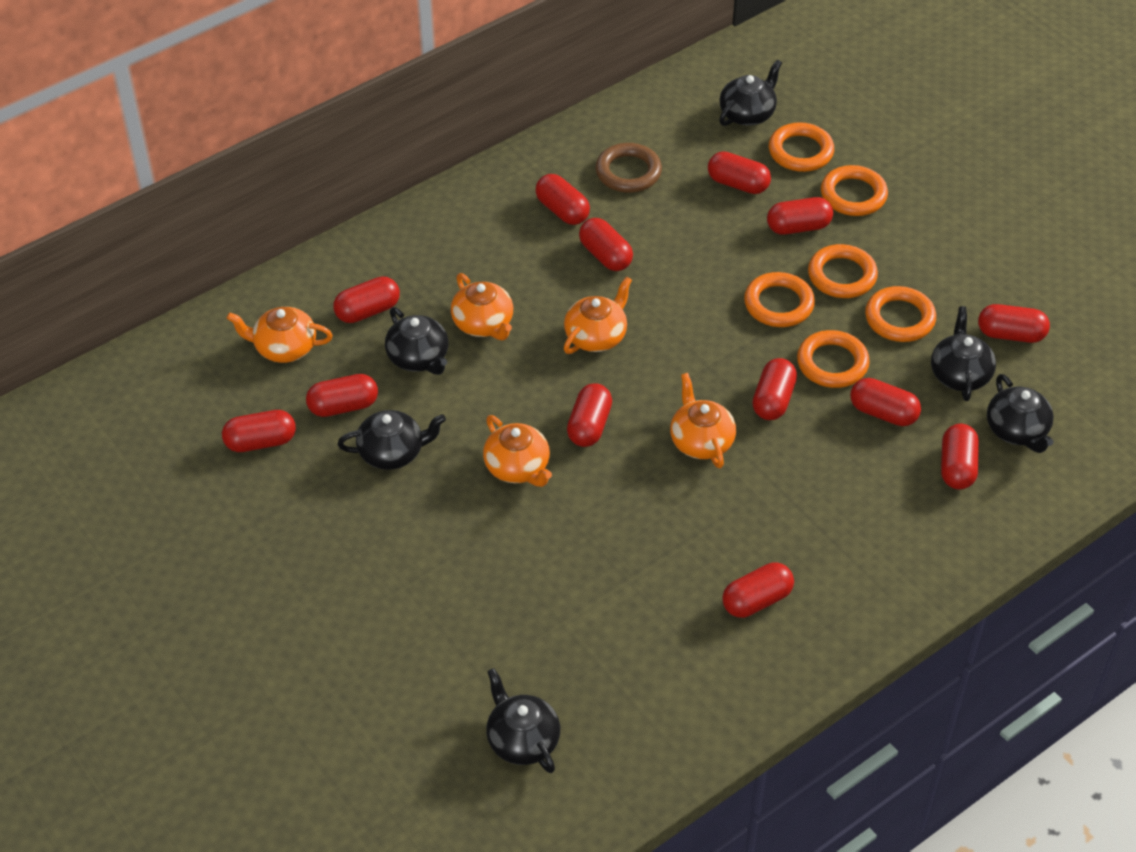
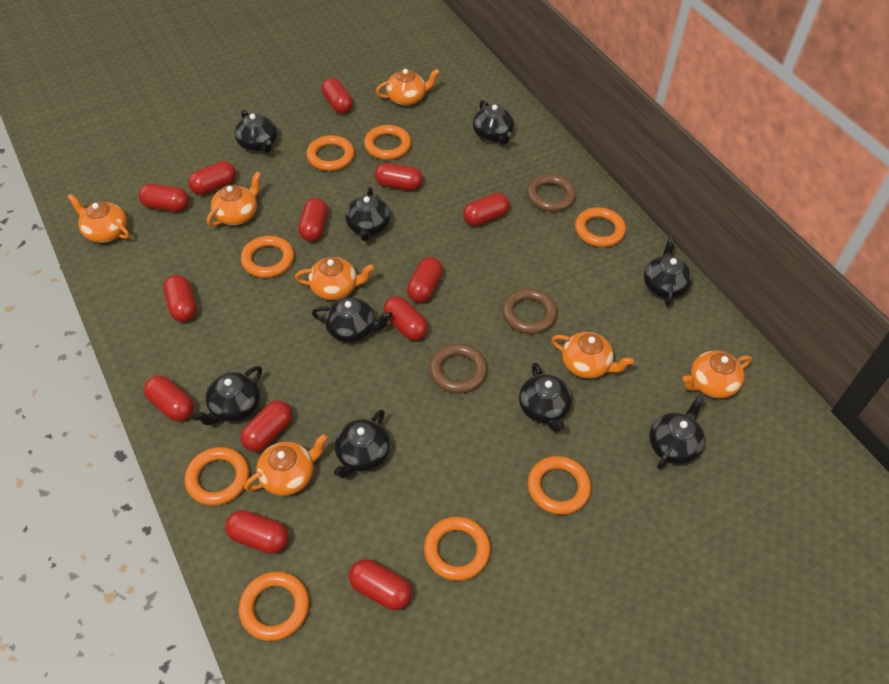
black teapot: [338,410,446,470] [385,307,448,375] [486,668,560,773] [719,60,782,126] [931,306,996,401] [987,374,1054,453] = 6 -> [193,366,262,425] [234,110,277,153] [312,297,393,343] [334,409,390,479] [345,187,391,241] [473,100,514,145] [519,362,572,432] [644,236,692,306] [649,395,705,469] = 9
brown ring: [596,143,662,193] = 1 -> [429,344,487,394] [502,288,557,334] [527,174,576,212] = 3
orange ring: [744,272,815,327] [769,122,834,172] [797,330,870,388] [808,244,878,298] [821,165,888,216] [865,286,936,342] = 6 -> [185,447,249,506] [239,571,309,641] [241,236,294,278] [306,135,355,171] [364,125,411,160] [424,517,491,581] [528,456,591,515] [575,207,626,247] = 8
orange teapot: [227,307,333,363] [451,273,513,340] [483,415,552,487] [564,276,632,354] [670,373,736,468] = 5 -> [67,194,129,243] [207,172,261,227] [244,434,328,496] [295,257,375,300] [376,69,440,106] [551,332,634,379] [683,351,752,398] = 7

